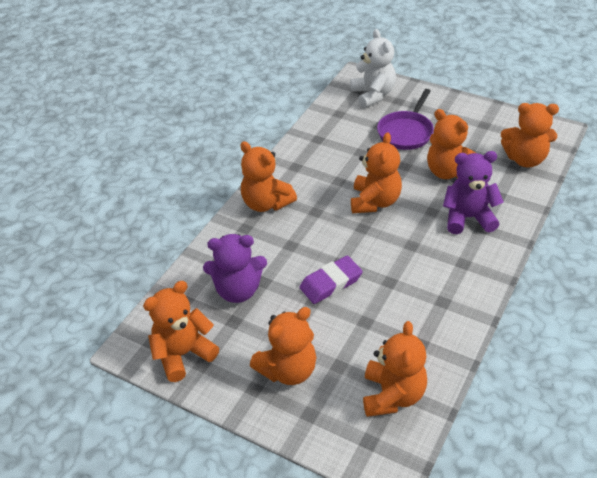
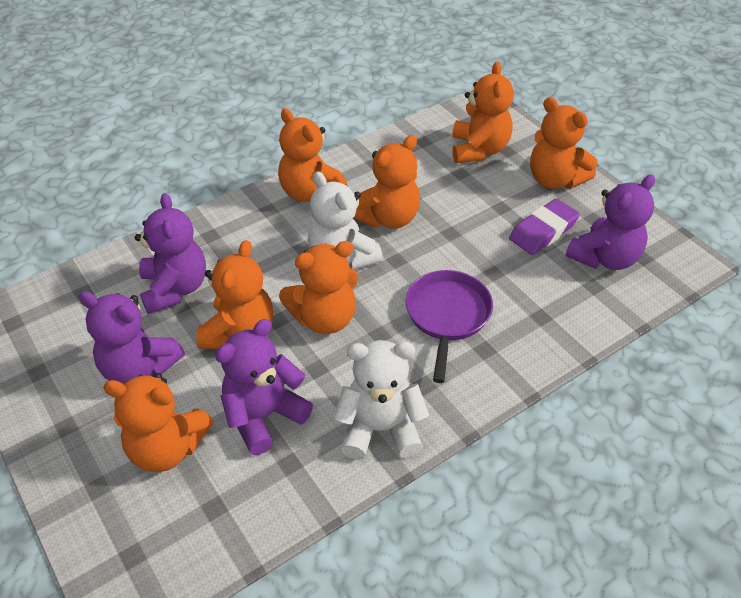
purple teddy bear: [203,234,267,303] [443,151,504,234] = 2 -> [79,291,185,384] [135,193,206,314] [215,319,313,455] [565,174,655,270] = 4
white teddy bear: [350,29,396,108] = 1 -> [308,171,383,270] [334,340,429,460] = 2

